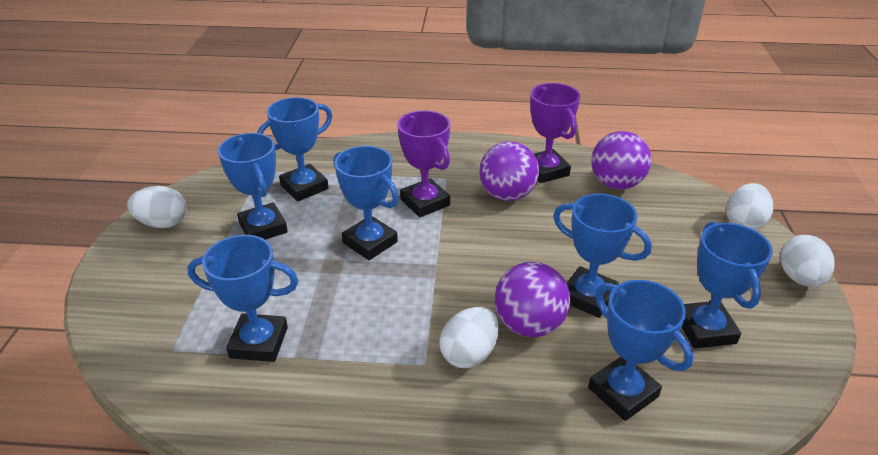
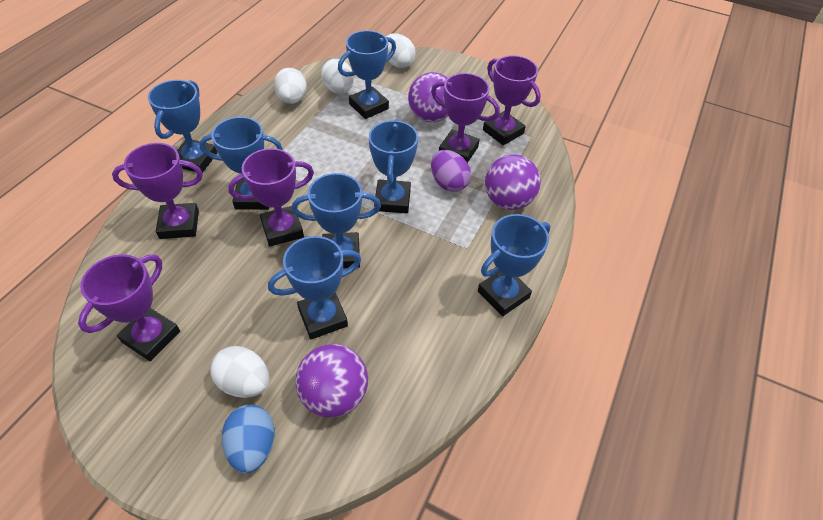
blue egg: none = 0 -> [221,405,275,474] = 1
purple egg: none = 0 -> [431,150,471,192] = 1
purple trophy: [398,110,450,217] [530,83,580,183] = 2 -> [78,254,180,361] [112,143,203,239] [228,148,314,246] [431,73,500,163] [483,55,541,145] = 5

